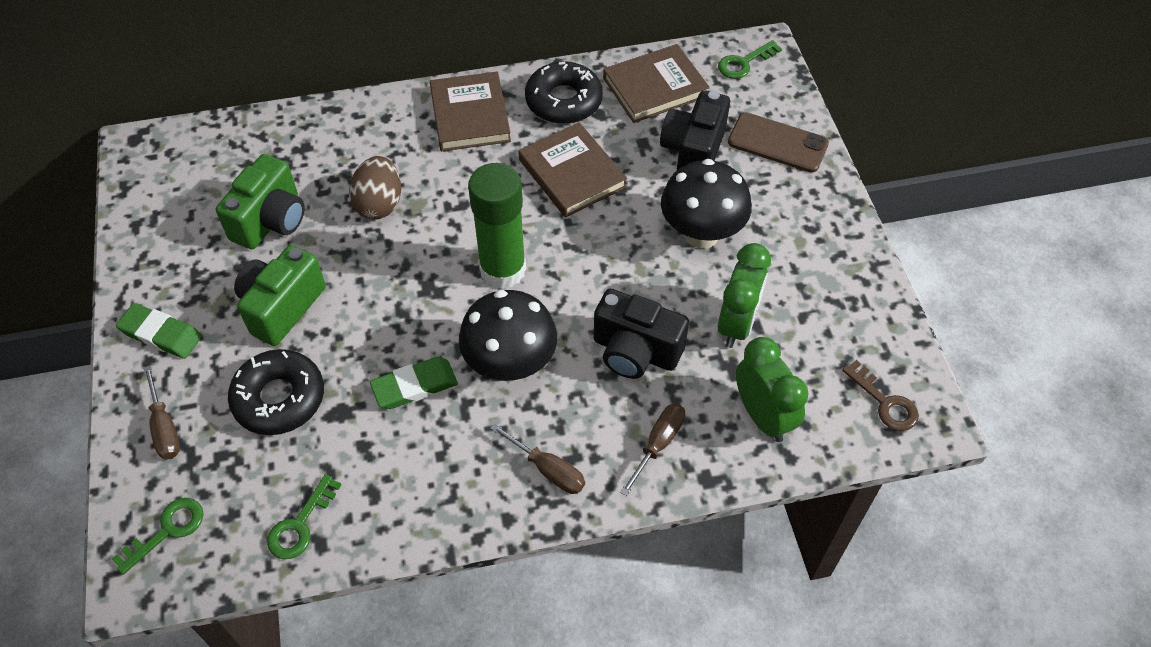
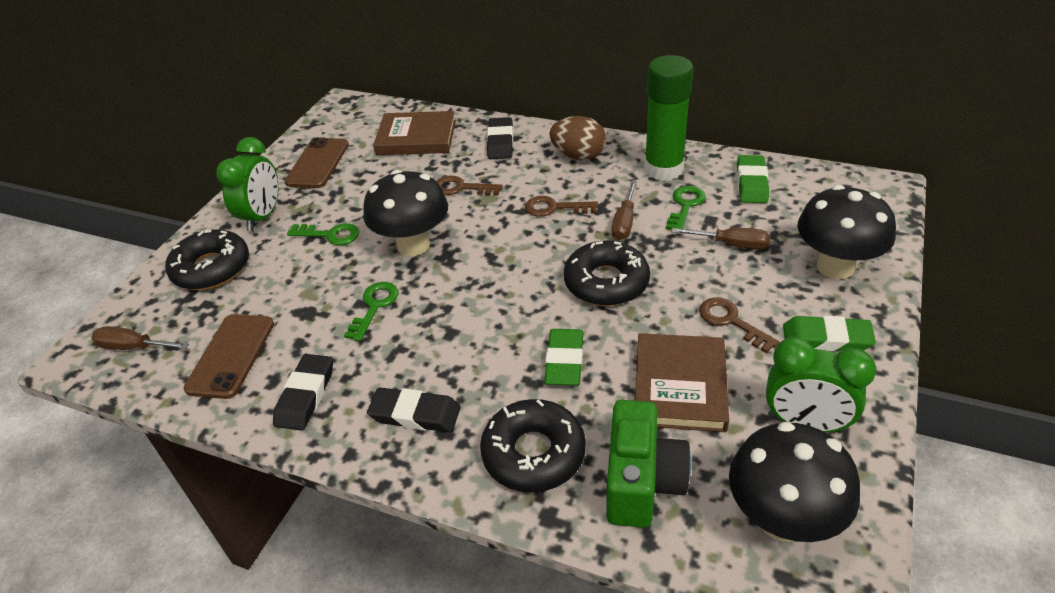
black camera: [594,289,689,379] [660,90,730,170] = 2 -> none = 0
black donut: [228,349,324,435] [525,62,603,124] = 2 -> [165,229,249,290] [480,399,586,493] [564,240,650,306] = 3
black eraser: none = 0 -> [273,354,333,431] [367,387,461,432] [487,117,513,159] = 3
black mushroom: [459,290,557,382] [661,159,752,249] = 2 -> [363,170,448,256] [729,422,860,542] [798,185,896,279] = 3
brown book: [430,71,511,151] [518,122,627,217] [603,44,710,123] = 3 -> [373,111,456,155] [635,333,729,432] = 2
brown key: [842,360,919,431] = 1 -> [436,176,503,196] [525,196,598,217] [699,297,779,353] = 3
brown phone: [728,112,829,173] = 1 -> [184,314,274,399] [284,137,349,188] = 2
green camera: [216,154,305,249] [234,245,326,346] = 2 -> [606,400,691,528] = 1
green eraser: [116,303,202,359] [370,357,458,409] = 2 -> [544,329,583,386] [737,155,769,203] [783,316,876,351] = 3

